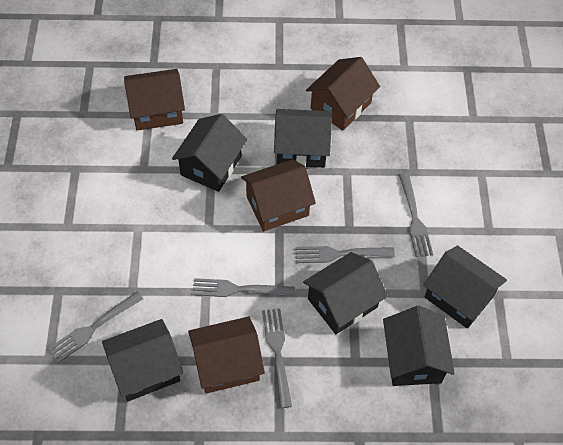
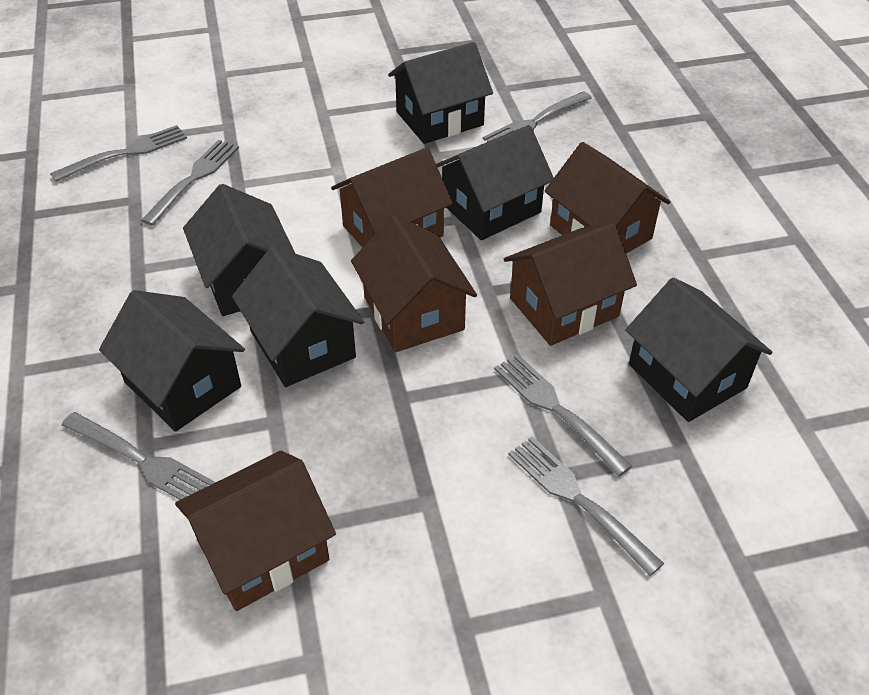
brown house: [124,69,185,131] [188,316,265,394] [241,159,316,232] [306,57,380,130] = 4 -> [175,451,336,611] [331,147,453,248] [351,215,477,352] [504,223,637,346] [545,142,670,253] = 5
grey fork: [48,291,143,363] [193,278,295,297] [262,308,292,408] [295,246,395,263] [399,173,433,257] = 5 -> [50,125,187,182] [61,412,216,500] [141,140,239,226] [483,91,592,142] [494,354,632,477] [508,436,664,576] = 6

